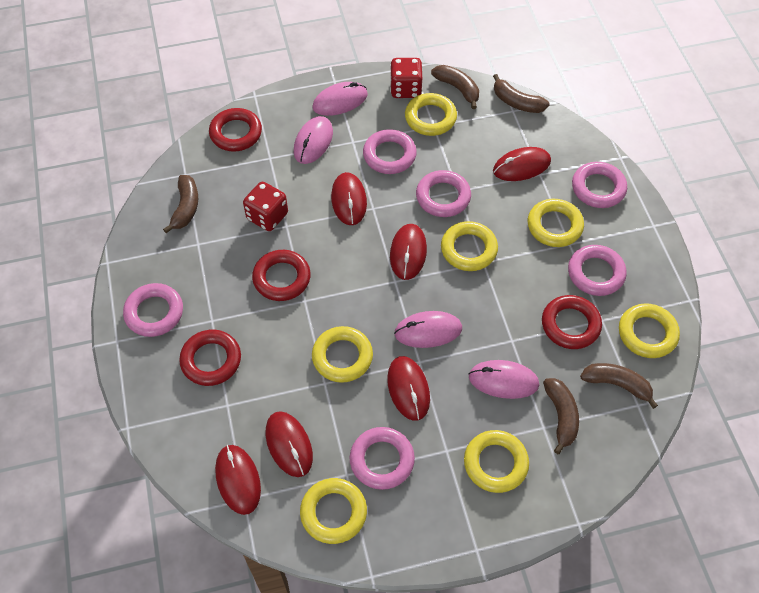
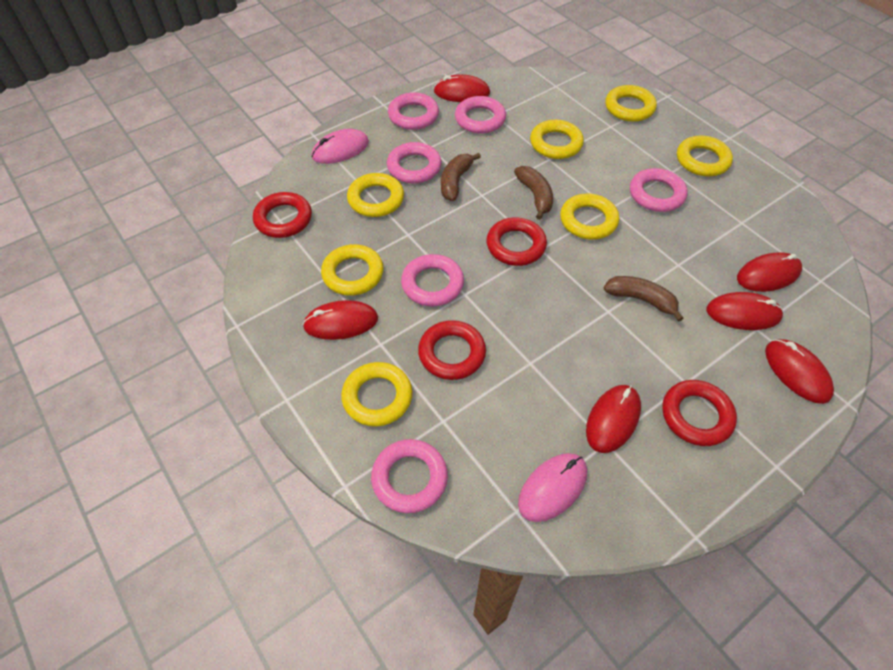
brown banana: [163,175,198,233] [431,65,479,109] [493,74,550,113] [543,378,579,454] [580,363,658,409] = 5 -> [441,153,481,201] [514,166,553,220] [604,276,684,322] = 3
pink mouse: [294,116,333,164] [312,82,368,116] [394,311,462,348] [469,360,539,399] = 4 -> [312,129,369,164] [518,453,587,522] = 2
red dice: [243,181,288,231] [390,58,422,98] = 2 -> none = 0

